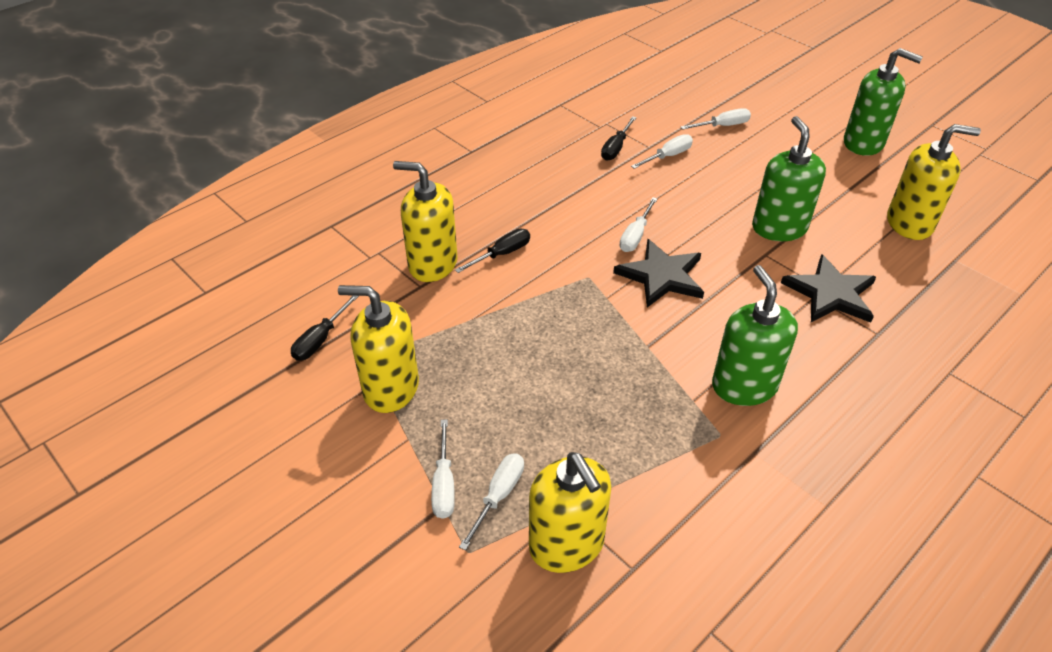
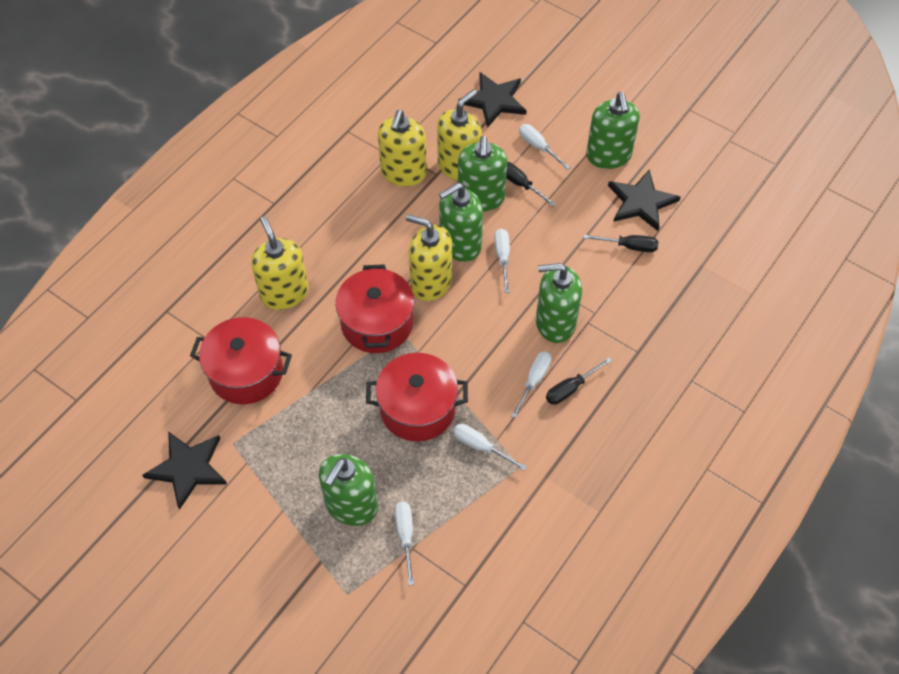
black star: [613,239,704,307] [781,254,876,323] = 2 -> [142,431,227,510] [460,72,527,128] [608,170,681,231] = 3
green soap dispenser: [712,265,798,406] [752,116,826,241] [844,48,923,156] = 3 -> [319,454,378,526] [439,183,483,262] [458,136,507,212] [536,263,582,343] [586,92,640,169] = 5
red pot: none = 0 -> [190,317,292,404] [335,264,414,353] [366,353,468,442] = 3

